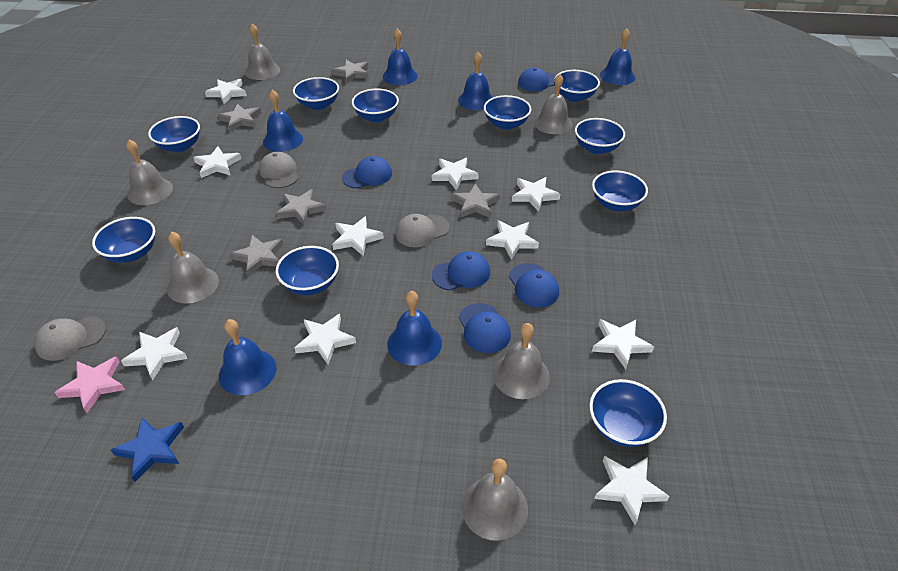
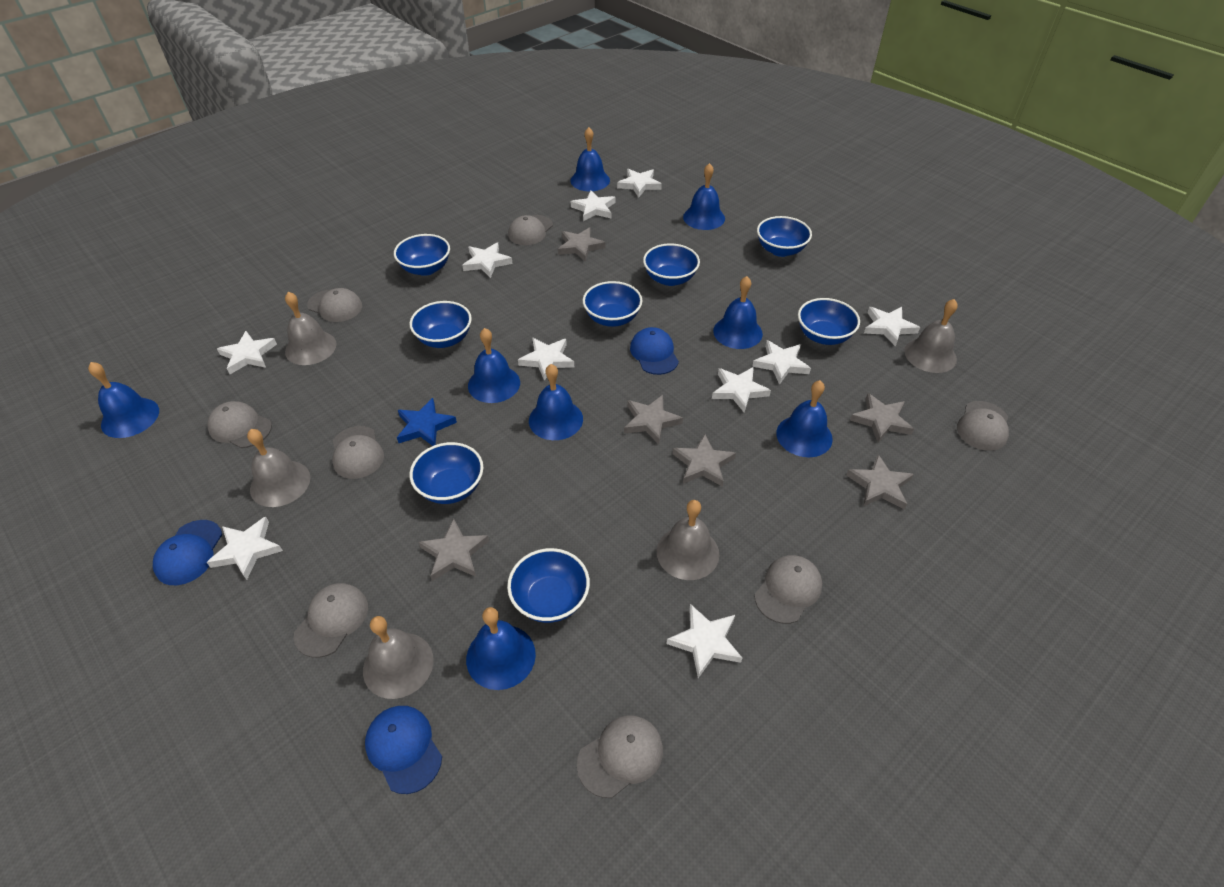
blue bell: [219,319,276,395] [263,90,303,152] [383,28,418,85] [387,291,442,366] [458,52,493,111] [600,29,635,85] = 6 -> [88,362,159,438] [466,607,536,690] [468,328,520,403] [529,364,583,440] [571,127,610,191] [683,163,725,230] [713,276,763,349] [776,380,833,457] = 8
blue bowl: [92,217,155,263] [148,116,200,152] [276,246,339,295] [293,77,339,110] [352,88,399,122] [484,95,531,130] [554,70,600,102] [575,118,625,154] [589,379,667,447] [592,170,648,211] = 10 -> [394,234,450,276] [409,442,484,504] [410,301,472,348] [507,548,590,623] [583,281,642,327] [643,244,700,286] [757,216,812,257] [798,298,860,345] = 8
blue cap: [342,156,392,189] [432,251,490,290] [459,303,511,353] [509,263,559,308] [518,68,556,91] = 5 -> [153,520,222,585] [365,706,442,794] [630,327,679,375] = 3
grey bell: [126,139,173,205] [167,232,219,303] [245,24,280,80] [461,459,528,541] [493,323,550,399] [534,74,573,134] = 6 -> [247,429,311,507] [285,292,337,365] [363,616,434,699] [657,500,719,580] [904,299,958,373] = 5
grey cap: [35,316,106,361] [259,152,299,188] [396,214,450,247] = 3 -> [207,401,272,448] [294,583,368,658] [307,288,362,322] [333,426,384,479] [508,215,553,245] [577,715,663,798] [754,555,822,624] [957,401,1009,451] = 8
grey star: [218,104,261,132] [230,235,284,276] [276,189,327,225] [332,60,369,84] [451,183,500,218] = 5 -> [419,519,489,581] [558,227,605,262] [624,395,683,444] [672,434,736,487] [846,454,914,510] [850,393,914,443] = 6
pink star: [55,356,125,413] = 1 -> none = 0

